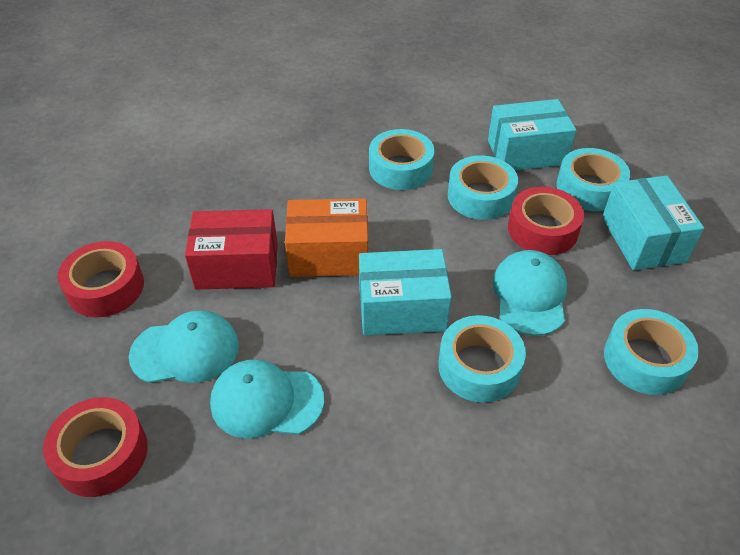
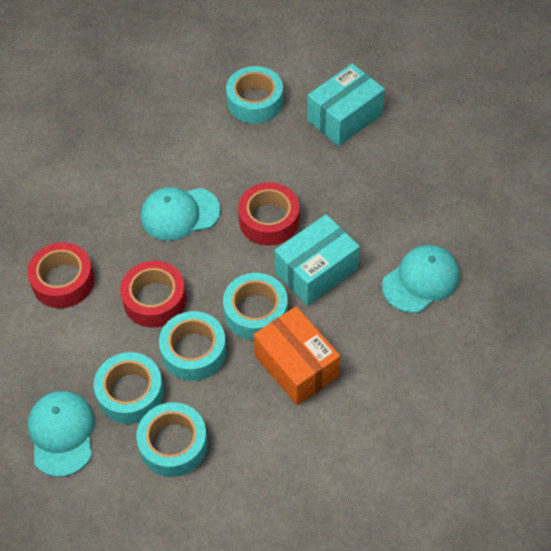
red box: [185,209,278,290] = 1 -> none = 0
turquoise box: [359,249,452,336] [488,99,576,171] [602,176,704,270] = 3 -> [274,214,360,306] [307,64,385,146] = 2

